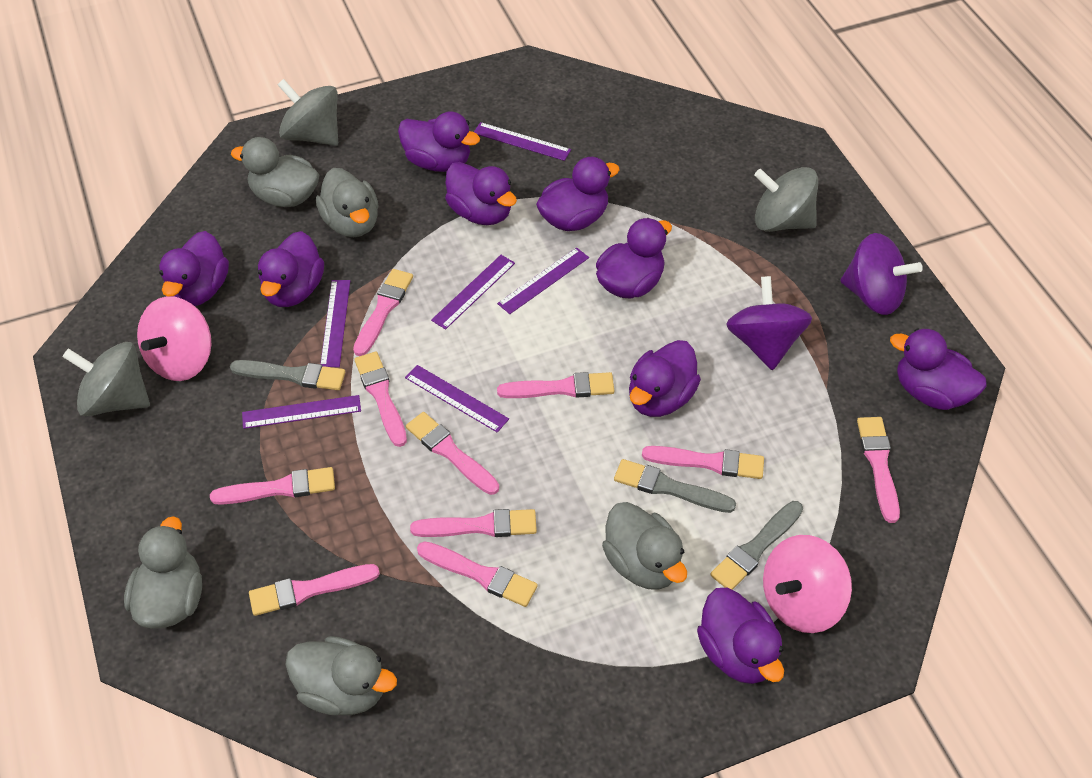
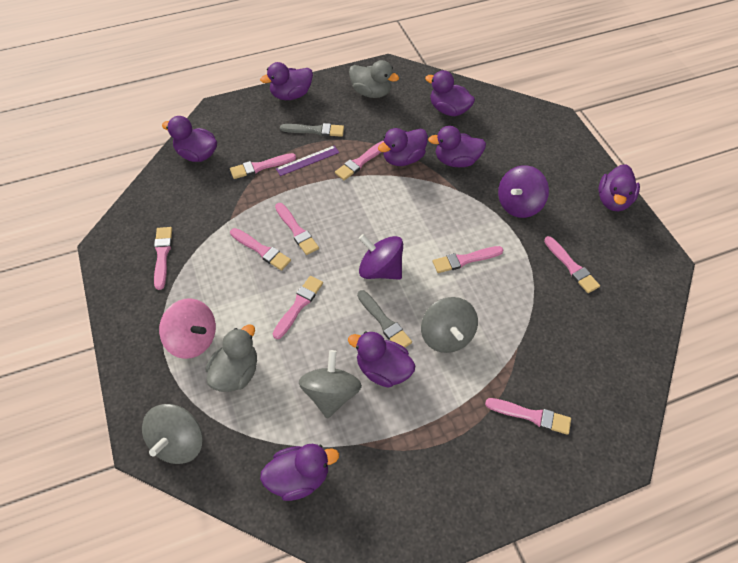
grey brush: [230,360,345,390] [614,459,736,513] [710,501,803,590] = 3 -> [280,123,344,137] [357,290,412,348] = 2
grey duck: [124,516,202,629] [231,137,319,207] [285,636,397,716] [316,168,379,237] [602,502,687,590] = 5 -> [205,324,257,392] [349,60,399,98] = 2
pink brush: [210,467,335,505] [249,564,380,616] [353,269,413,356] [354,351,407,447] [406,412,499,495] [410,509,537,537] [417,541,538,607] [497,372,614,398] [642,446,764,479] [857,417,900,523] = 10 -> [154,227,172,290] [230,153,296,179] [230,228,291,271] [273,276,323,339] [275,203,319,255] [335,141,384,180] [433,246,503,273] [485,398,571,435] [544,236,600,293] = 9
pink spinning top: [137,296,211,381] [763,535,852,633] = 2 -> [159,298,216,359] = 1
purple duck: [159,231,229,306] [258,231,324,307] [398,111,480,172] [445,162,517,225] [536,157,620,231] [596,218,672,299] [629,340,701,417] [697,588,784,684] [890,329,986,410] = 9 -> [162,116,217,162] [260,62,313,100] [260,444,339,501] [348,331,416,388] [378,128,428,166] [425,70,475,116] [428,126,486,167] [598,164,640,211] = 8
purple ruler: [242,395,361,429] [320,280,350,367] [405,365,509,433] [431,255,515,330] [474,122,571,161] [497,247,589,314] = 6 -> [276,145,339,176] = 1

